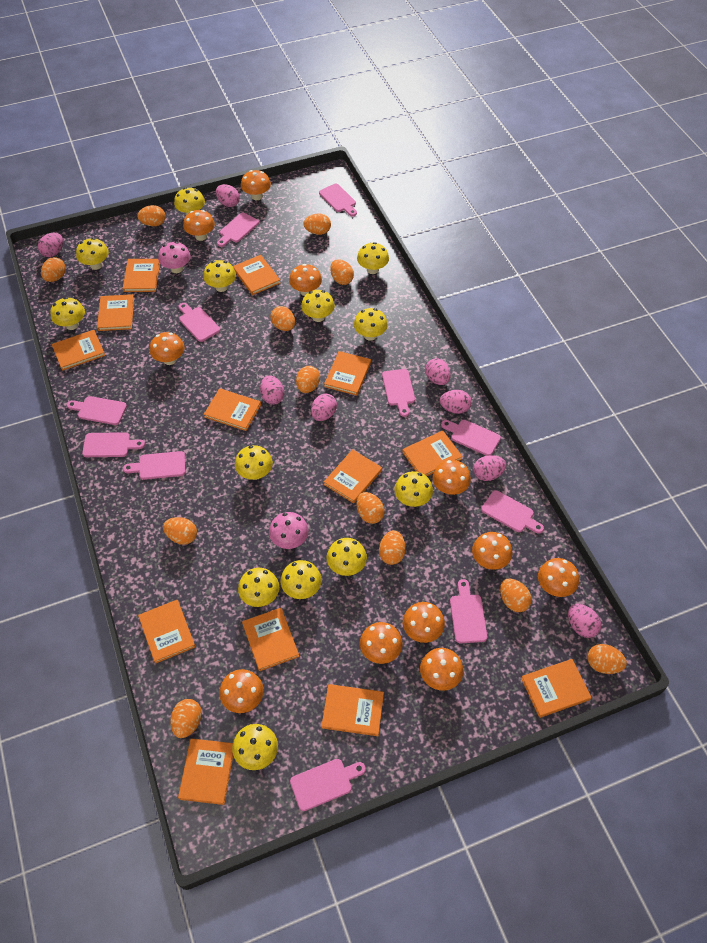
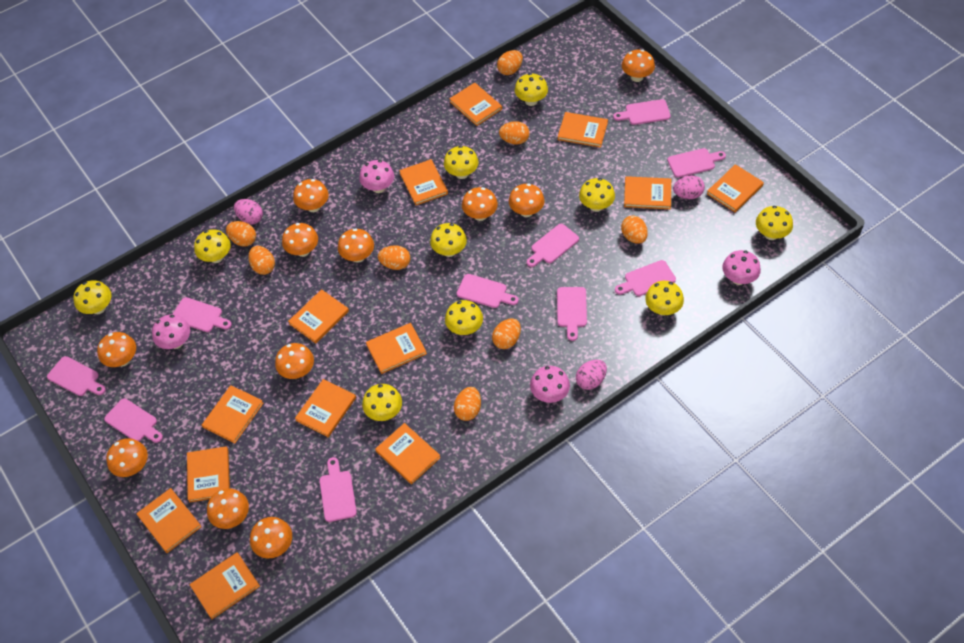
orange egg: [41,257,66,282] [137,205,165,226] [163,517,197,545] [170,699,202,738] [270,306,295,331] [296,366,320,393] [303,214,331,235] [330,259,354,285] [357,492,385,524] [379,530,406,565] [500,579,532,612] [587,644,627,674] = 12 -> [226,221,256,247] [248,246,275,275] [378,245,410,270] [454,387,481,421] [492,318,521,349] [497,50,523,75] [499,121,529,145] [621,216,648,244] = 8
pink cutting board: [67,396,127,425] [82,432,145,457] [123,451,185,480] [179,303,220,342] [217,212,259,247] [290,759,366,811] [319,184,357,216] [382,369,415,417] [441,420,501,456] [450,579,487,643] [481,490,544,534] = 11 -> [47,356,106,396] [104,398,163,443] [173,297,232,332] [319,457,357,522] [457,274,519,308] [527,224,579,267] [557,287,587,341] [613,99,671,125] [615,260,676,296] [667,148,726,178] = 10
pink egg: [38,233,63,257] [216,184,240,207] [260,375,284,405] [311,394,337,421] [425,358,451,385] [440,390,472,414] [473,455,506,481] [568,604,601,638] = 8 -> [234,199,263,224] [576,360,607,390] [673,175,705,199] = 3
pink mushroom: [158,242,191,273] [269,512,309,549] = 2 -> [152,314,190,349] [359,160,394,193] [530,366,570,403] [722,250,761,285] = 4
yellow mushroom: [50,297,85,330] [76,238,109,270] [174,187,205,215] [203,260,236,292] [232,724,278,770] [235,445,273,480] [238,568,279,607] [281,560,322,599] [301,290,335,322] [326,538,367,576] [354,308,388,341] [357,242,389,274] [394,471,433,507] = 13 -> [74,280,111,314] [194,230,231,263] [362,384,402,421] [430,223,467,257] [444,145,479,179] [445,300,483,335] [514,73,548,106] [579,178,615,212] [645,281,684,316] [756,206,793,240] = 10

